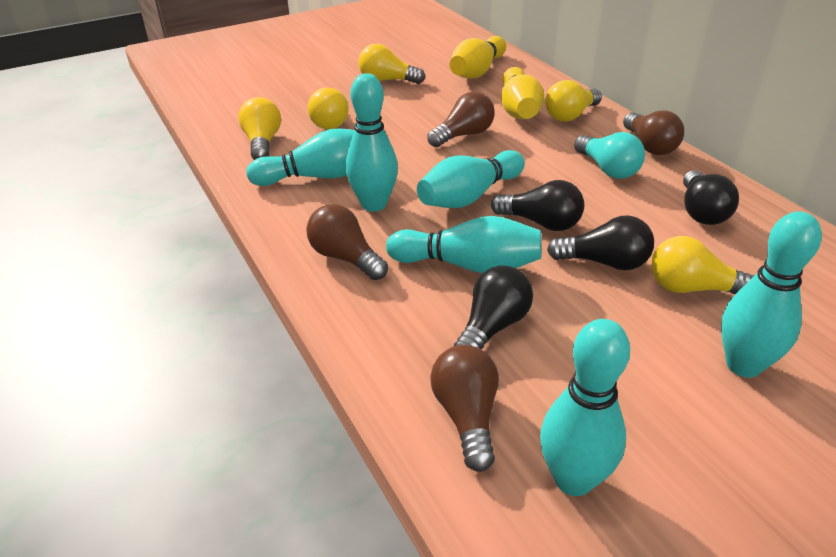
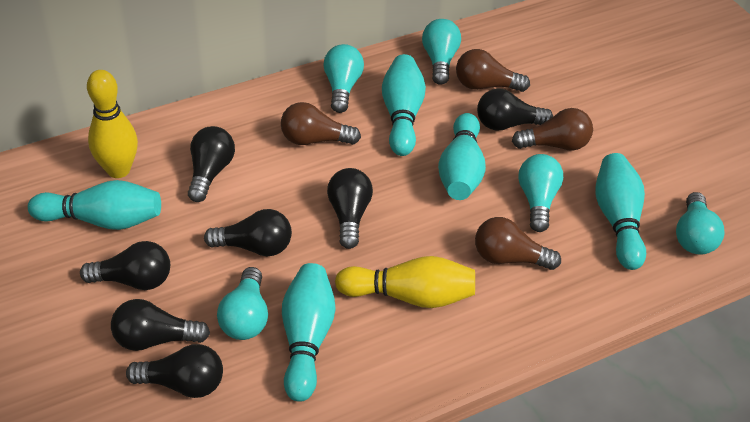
black light bulb: [454,265,533,349] [491,180,584,231] [547,215,654,270] [683,170,739,225] = 4 -> [80,241,170,290] [111,299,210,351] [126,344,223,398] [188,126,235,202] [204,209,292,256] [327,168,373,249] [477,88,553,131] = 7
turquoise bowling pin: [246,128,354,186] [346,73,398,211] [386,216,542,273] [417,150,525,208] [540,319,630,496] [721,211,822,378] = 6 -> [28,180,161,230] [282,263,335,402] [382,54,426,156] [438,113,486,200] [595,153,646,270] = 5
turquoise light bulb: [574,132,645,179] = 1 -> [217,267,268,340] [323,44,364,113] [422,19,461,85] [518,154,563,232] [676,192,725,255] = 5
yellow light bulb: [238,97,281,160] [308,88,349,129] [358,44,425,84] [545,80,602,122] [651,236,755,294] = 5 -> none = 0

